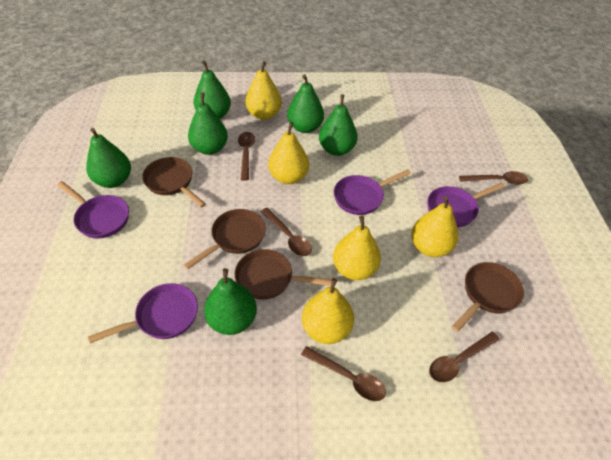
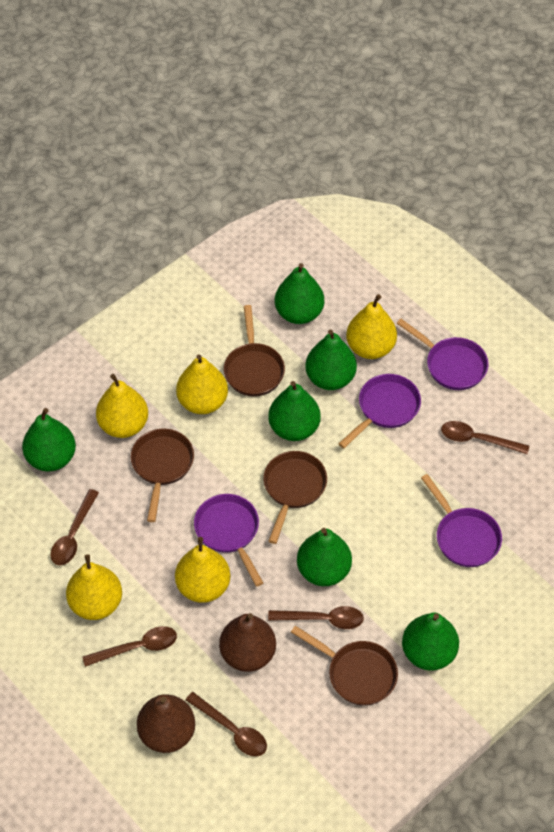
brown pear: none = 0 -> [137,694,195,753] [219,613,276,672] = 2

